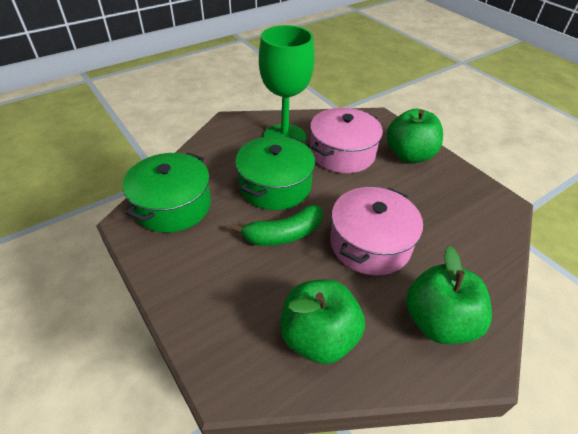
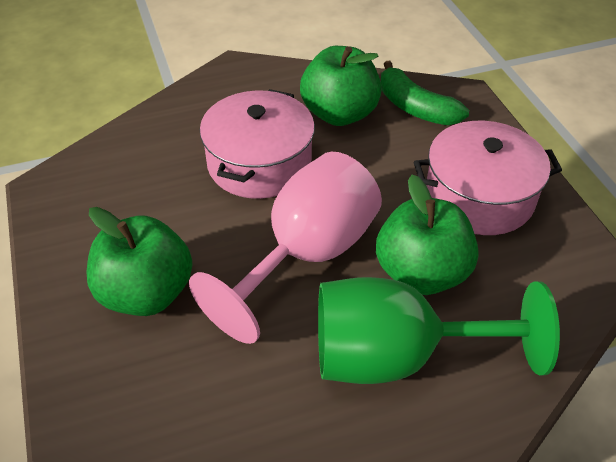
green pot: [123,152,211,233] [235,136,315,210] = 2 -> none = 0
pink goblet: none = 0 -> [189,152,382,344] = 1

